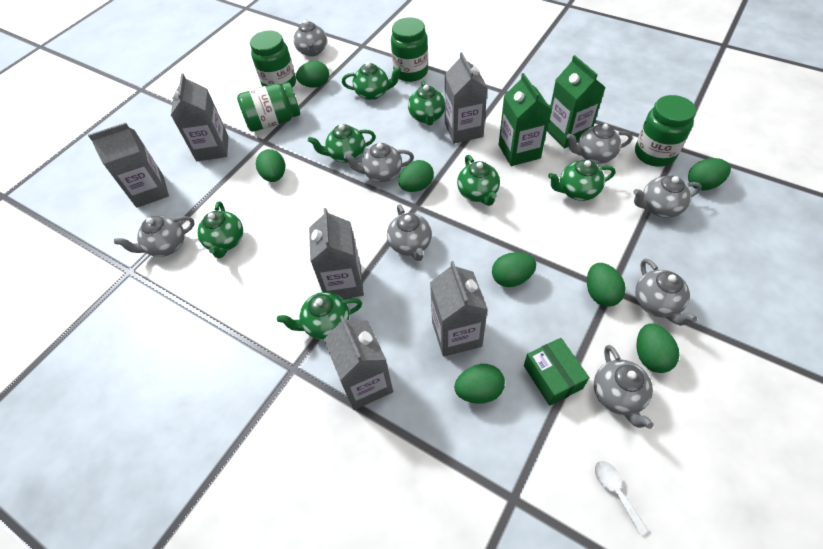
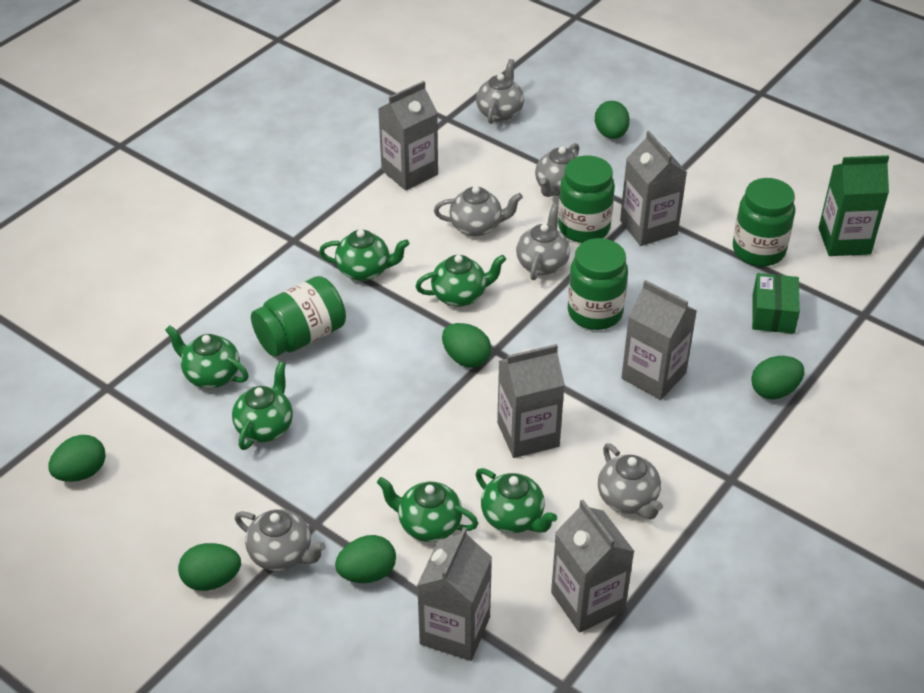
green carton: [499,73,551,166] [547,55,606,149] = 2 -> [819,155,889,256] = 1
green egg: [256,149,285,182] [296,61,329,88] [398,160,434,192] [454,364,505,404] [492,252,536,287] [587,263,626,307] [636,323,679,373] [688,158,731,191] = 8 -> [48,435,106,482] [178,543,241,591] [335,535,396,583] [442,323,491,368] [595,101,630,139] [751,356,804,400] = 6
green teapot: [197,201,243,258] [277,292,362,340] [308,124,376,163] [342,62,401,100] [408,81,445,125] [457,155,500,206] [548,160,616,201] = 7 -> [165,325,249,388] [232,362,293,450] [319,230,409,281] [377,477,478,542] [416,254,506,307] [476,468,557,533] = 6
grey teapot: [114,216,194,257] [293,19,327,57] [344,143,414,182] [387,204,432,261] [566,124,632,164] [594,345,654,429] [633,175,702,218] [635,258,697,326] = 8 -> [235,509,326,571] [434,186,523,237] [476,59,524,124] [516,204,570,280] [535,143,579,197] [598,443,663,520] = 6
white spoon: [594,461,648,535] = 1 -> none = 0

